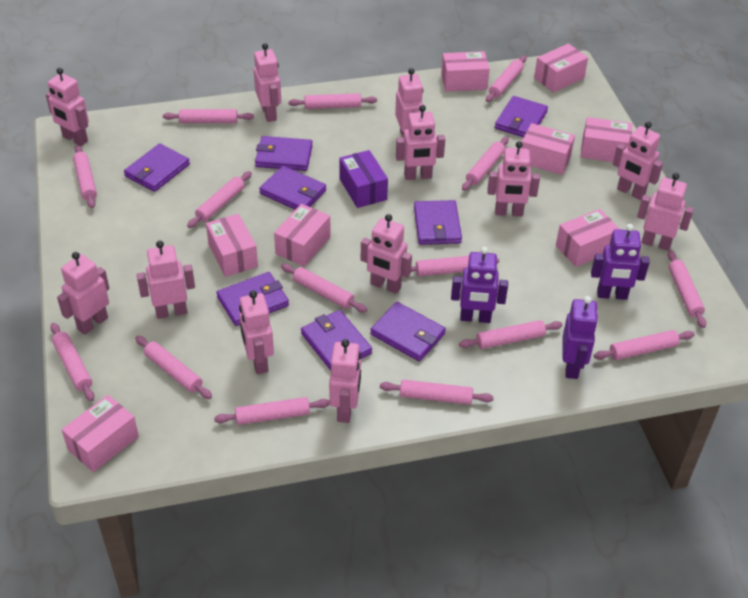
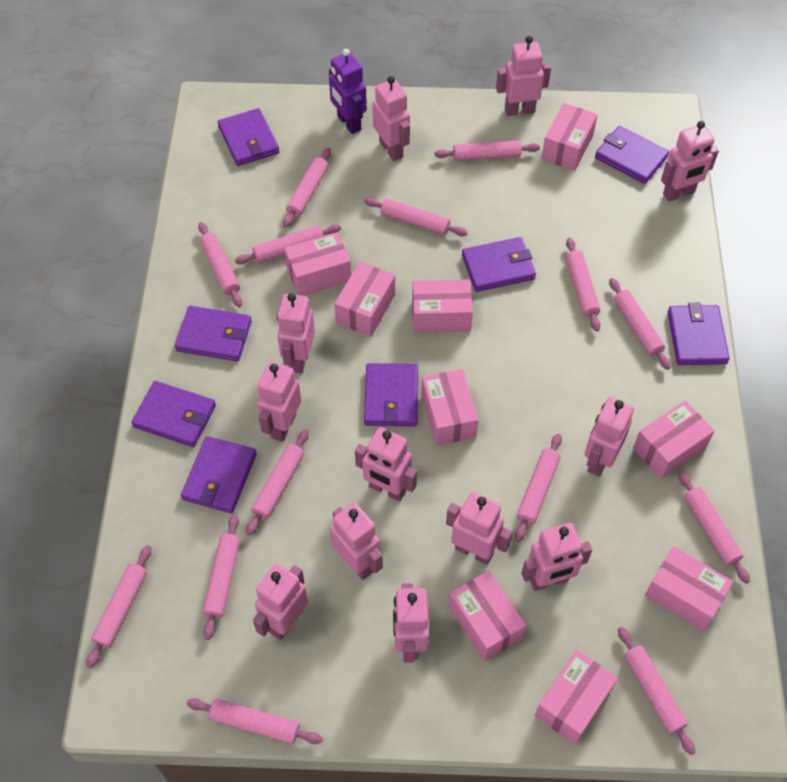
pink box: [62,395,139,472] [206,214,258,277] [274,204,331,266] [441,51,490,92] [521,123,575,175] [534,44,588,93] [556,209,620,267] [581,117,632,162] = 8 -> [284,232,351,296] [334,262,395,337] [412,279,473,333] [421,369,479,446] [448,570,526,661] [535,650,618,745] [541,103,598,171] [633,401,715,479] [645,547,733,631] = 9
pink rolling pin: [50,323,94,401] [73,145,97,208] [135,336,212,399] [163,109,254,123] [187,171,252,228] [214,397,330,425] [281,264,367,313] [288,93,377,109] [380,380,494,405] [411,256,499,276] [459,320,563,349] [462,137,509,191] [486,56,527,102] [594,330,695,360] [668,250,706,328] = 15 -> [86,545,151,669] [187,698,323,744] [198,222,242,307] [203,514,240,640] [235,225,341,264] [246,429,309,536] [283,148,331,228] [364,197,467,236] [434,140,540,161] [515,434,562,542] [566,238,601,332] [609,278,671,370] [618,627,695,755] [678,471,750,584] = 14
purple box: [339,150,388,208] = 1 -> none = 0
purple robot: [451,247,508,323] [563,296,598,379] [591,224,650,300] = 3 -> [329,49,367,134] = 1

